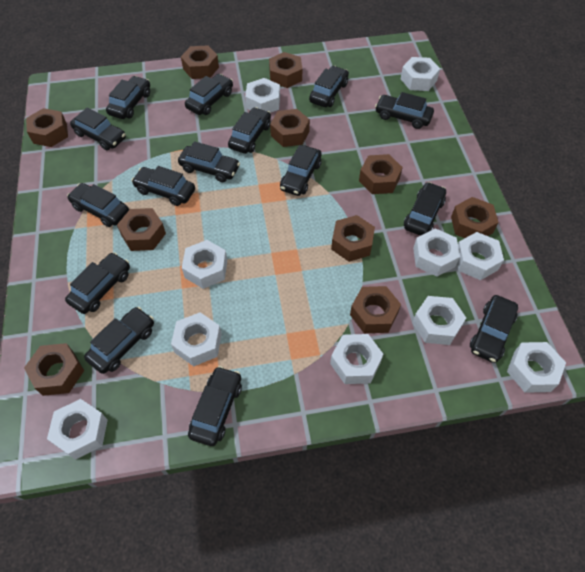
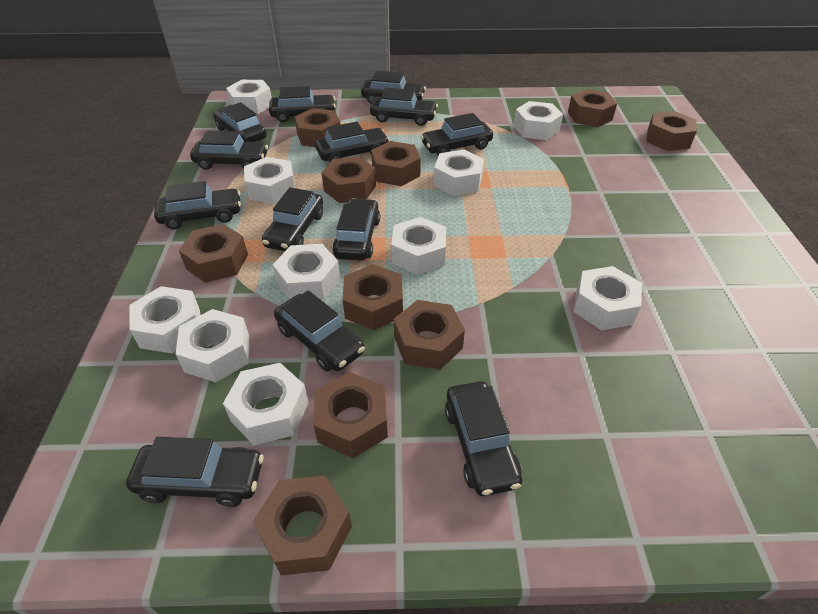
black car: [65,252,130,314] [67,183,129,227] [70,108,126,150] [84,307,154,374] [106,76,150,119] [131,166,195,206] [178,141,240,182] [185,74,233,115] [188,366,242,446] [228,107,271,154] [280,145,322,196] [309,66,349,107] [375,92,434,129] [404,182,446,236] [470,295,518,363] = 15 -> [126,437,264,507] [154,181,241,229] [190,131,268,170] [213,102,267,142] [262,187,323,251] [269,86,336,122] [274,290,365,371] [315,122,390,162] [332,198,380,261] [361,71,426,104] [370,88,438,126] [421,113,493,156] [445,382,522,496] = 13

